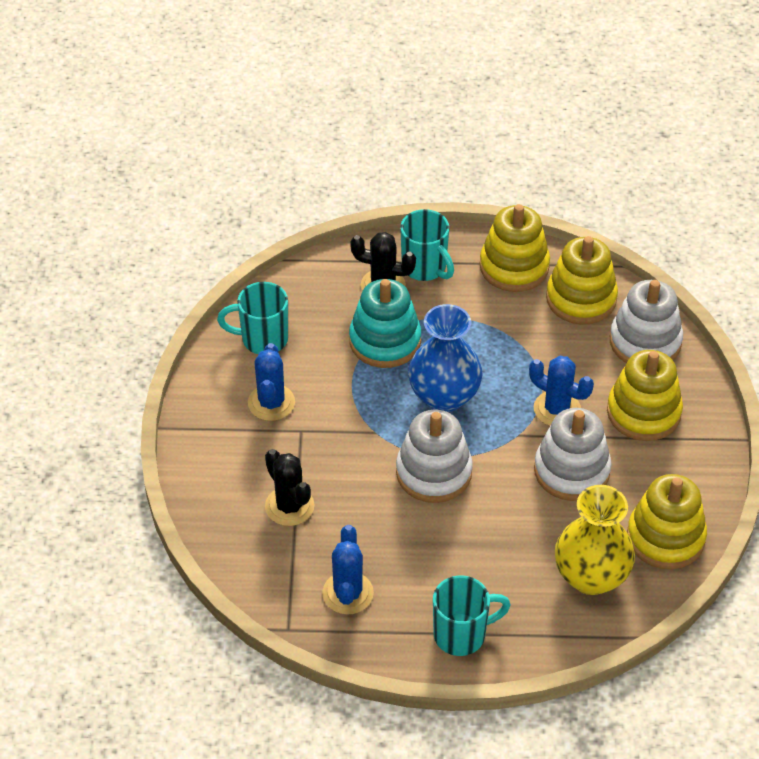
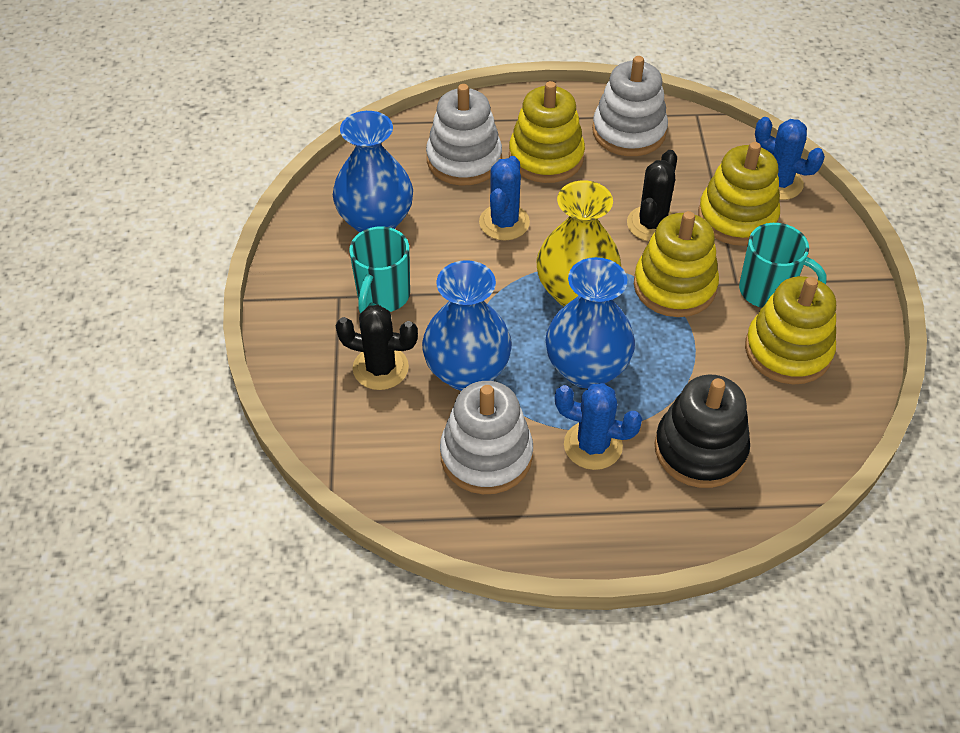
black stacking toy: none = 0 -> [655,374,750,488] = 1
blue vase: [408,304,482,412] = 1 -> [333,111,413,233] [422,260,512,391] [545,257,635,388] = 3
turquoise mug: [217,282,288,354] [400,209,454,281] [433,575,511,656] = 3 -> [349,227,410,314] [739,223,827,308] = 2
turquoise stacking toy: [349,279,421,368] = 1 -> none = 0

